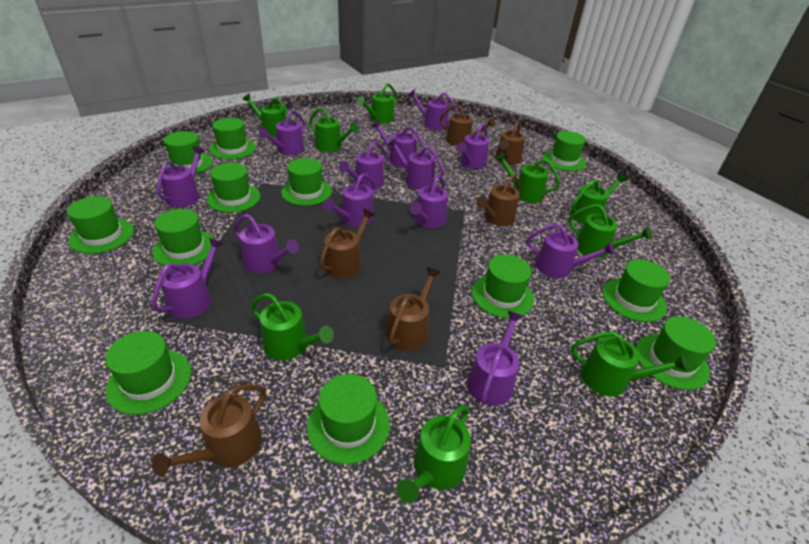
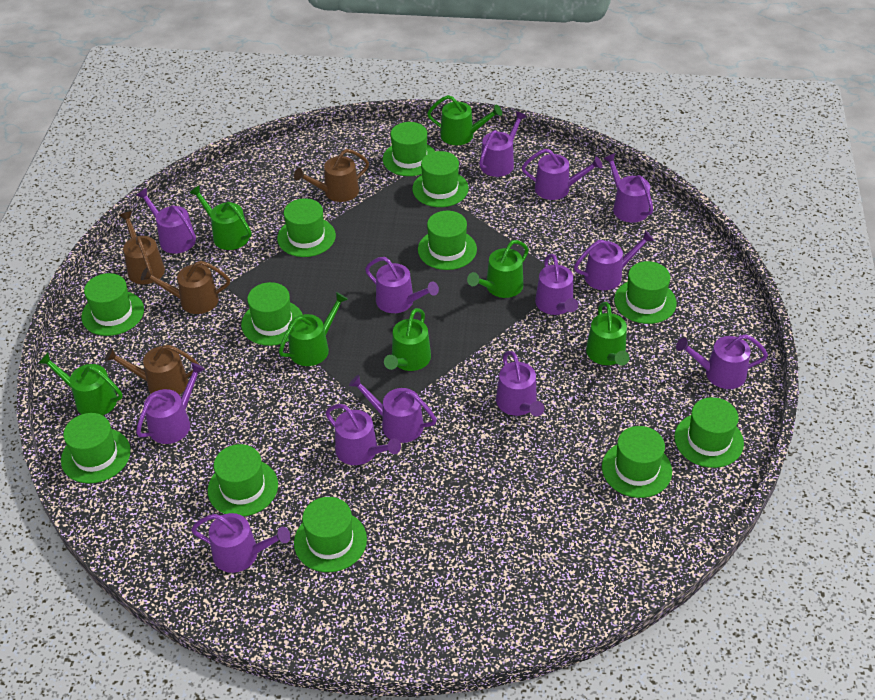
brown watering can: [152,384,266,477] [319,209,375,279] [386,267,441,351] [440,104,495,146] [476,175,520,226] [495,120,525,165] = 6 -> [105,345,200,395] [119,211,165,285] [141,261,230,314] [294,149,369,202] = 4
green watering can: [243,93,293,137] [251,293,334,360] [309,107,358,152] [357,83,398,124] [397,405,471,503] [496,153,560,203] [569,204,652,258] [570,173,627,224] [571,331,688,397] = 9 -> [39,353,123,415] [189,185,252,250] [279,292,348,366] [384,308,431,371] [427,95,502,145] [467,240,529,298] [586,302,630,365] = 7

